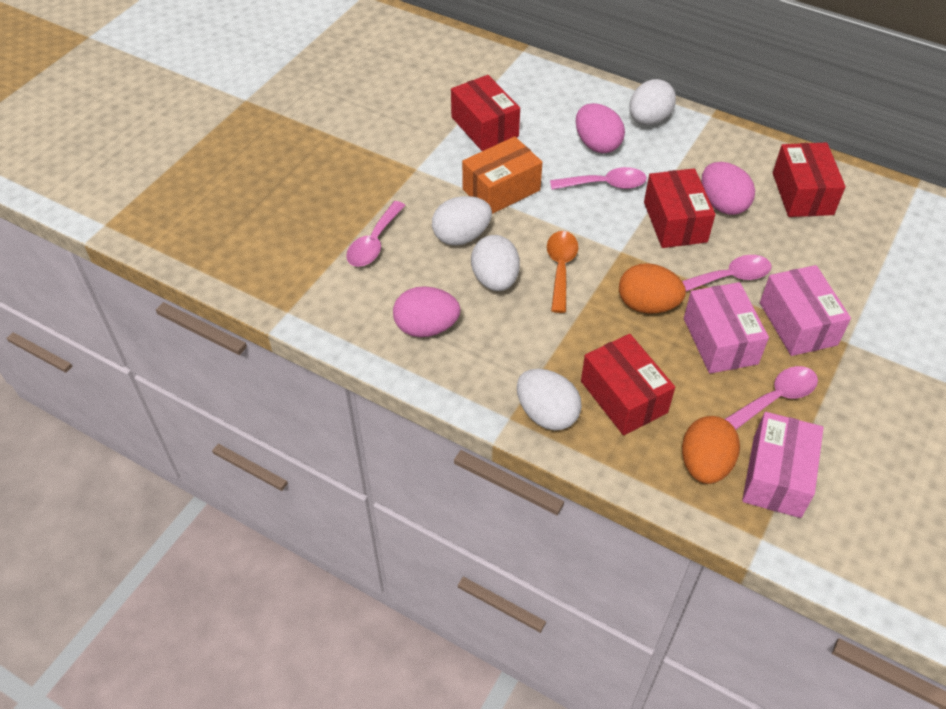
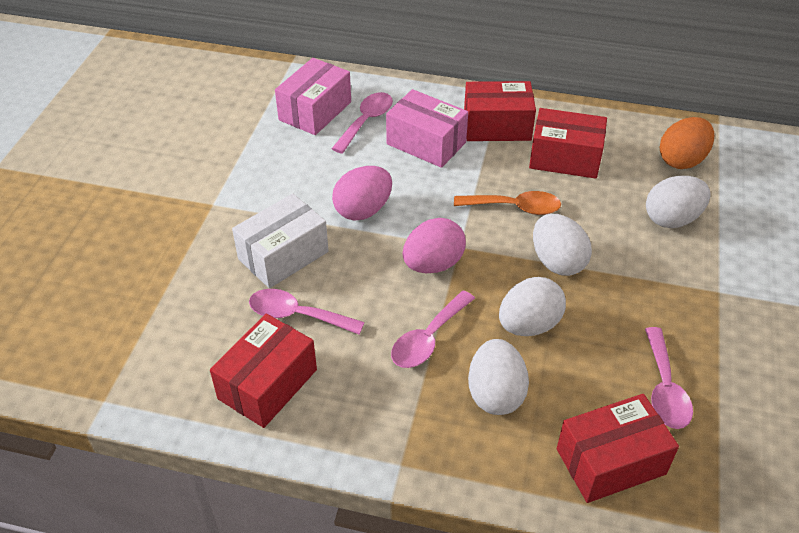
orange box: [462,136,542,214] = 1 -> none = 0
orange egg: [619,263,686,313] [682,416,740,484] = 2 -> [660,117,714,169] = 1
pink box: [684,282,769,374] [742,412,824,518] [760,265,851,356] = 3 -> [275,58,351,135] [386,89,468,168] = 2
pink egg: [393,286,460,337] [576,103,625,153] [702,162,755,215] = 3 -> [332,166,392,221] [403,218,466,273] = 2
white box: none = 0 -> [232,194,329,288] = 1

